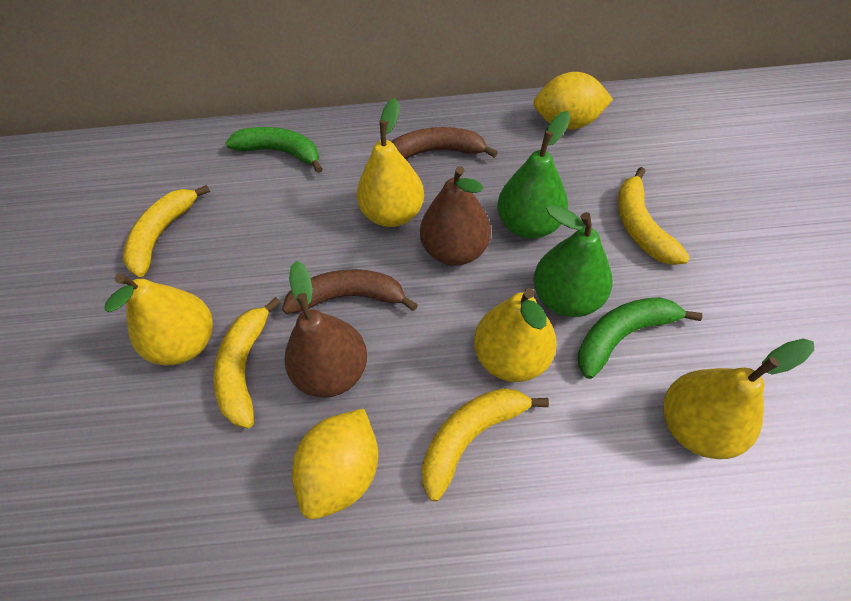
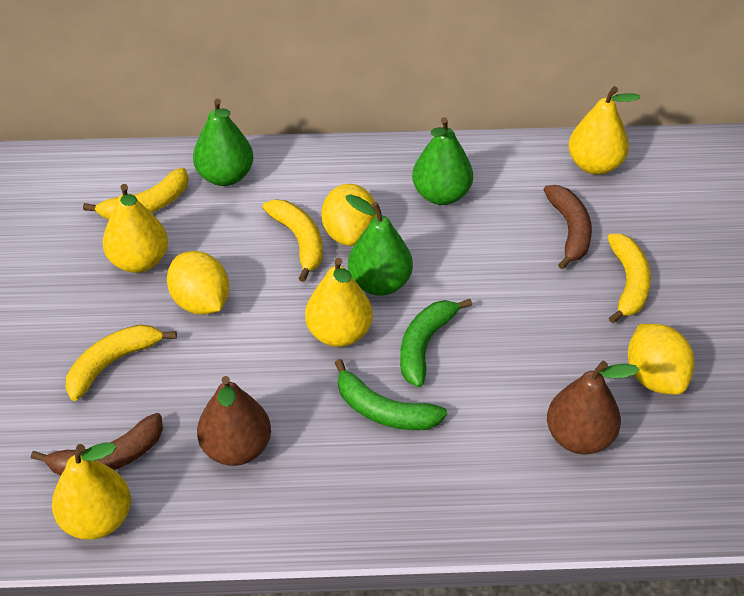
green pear: [497,111,570,239] [534,204,613,317] = 2 -> [193,99,253,186] [345,194,413,296] [412,117,473,205] = 3
yellow lemon: [292,409,378,519] [534,72,613,130] = 2 -> [167,251,229,315] [321,184,377,246] [628,324,695,395] = 3

